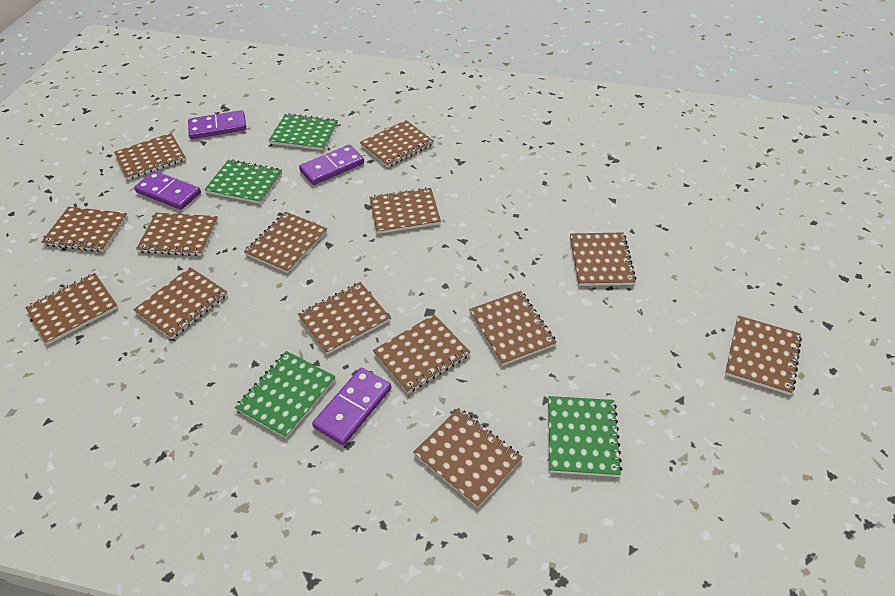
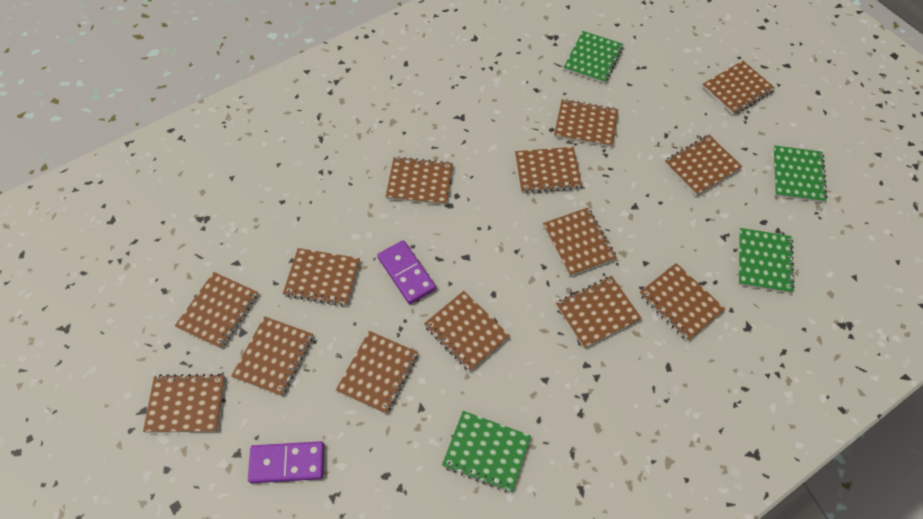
purple domino: [134,171,201,210] [188,110,246,139] [299,145,364,185] [312,368,391,446] = 4 -> [248,441,324,483] [377,240,436,304] = 2

